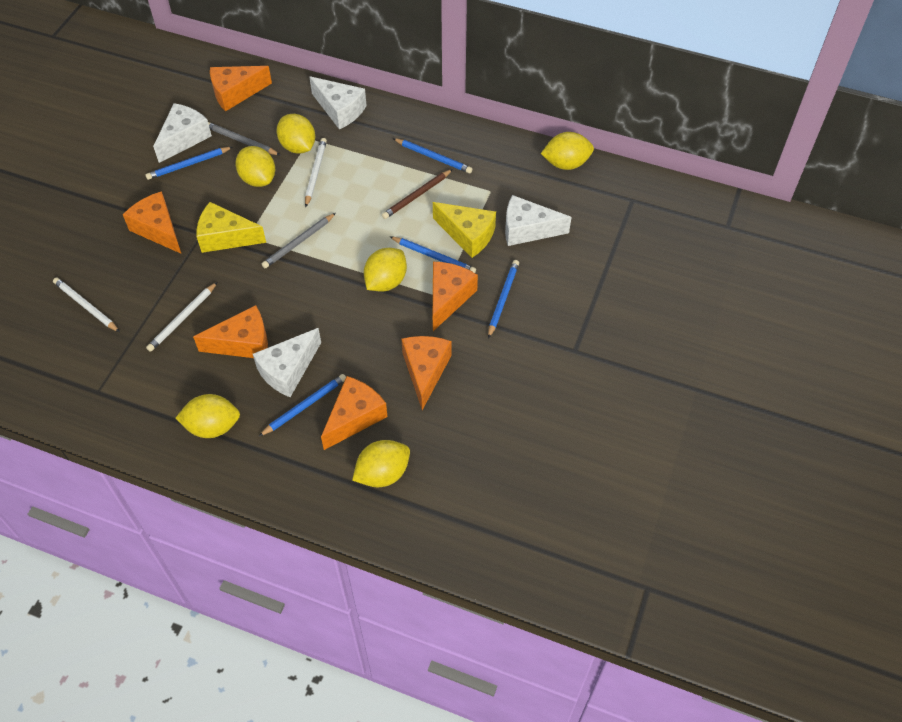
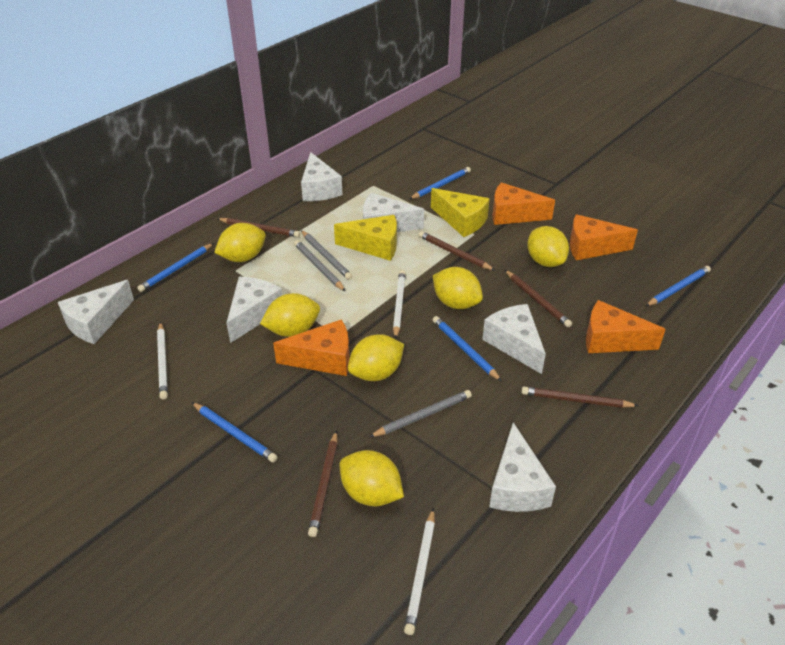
brown pencil: [382,169,453,219] = 1 -> [218,218,300,237] [308,430,338,537] [419,231,495,271] [505,270,572,327] [521,387,638,408] = 5
grey pencil: [208,122,280,155] [262,213,336,268] = 2 -> [294,240,346,292] [301,230,352,280] [369,390,472,437] = 3
orange cheese: [123,191,181,253] [193,305,268,358] [210,66,272,111] [321,376,388,450] [402,336,451,410] [433,262,478,331] = 6 -> [273,319,350,376] [493,182,555,225] [570,214,638,260] [586,300,666,353] = 4
white cheese: [153,103,212,163] [253,328,321,397] [309,76,367,129] [505,195,571,246] = 4 -> [58,280,134,344] [227,277,283,343] [301,152,343,201] [363,193,424,232] [482,304,546,374] [489,423,556,512] = 6

